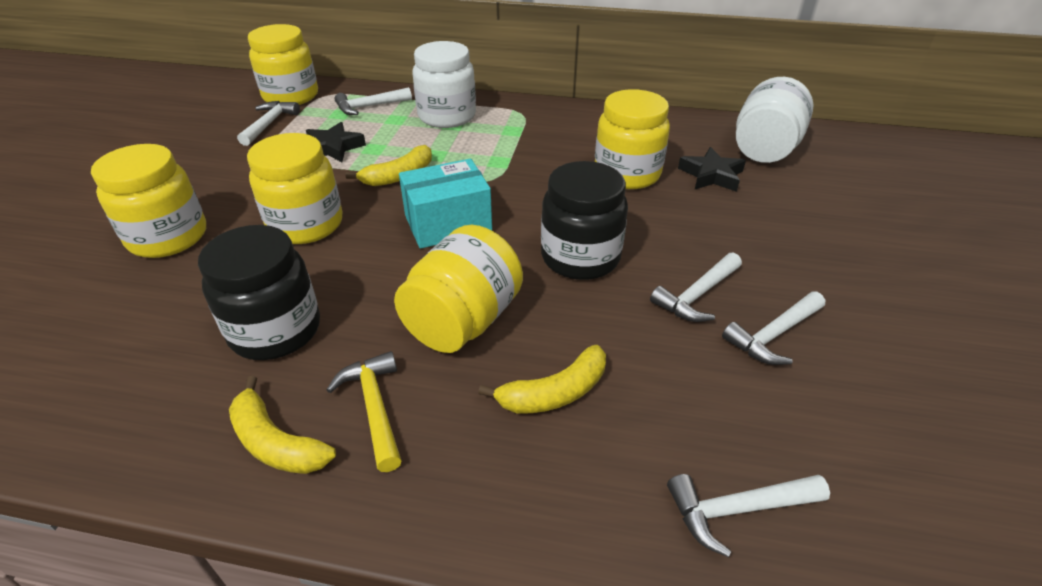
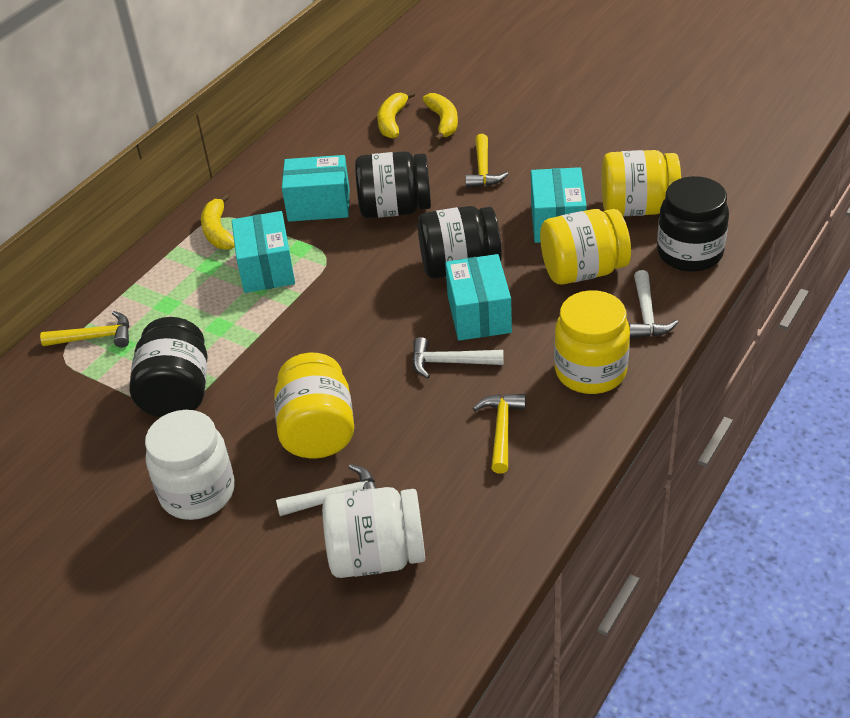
black jar: [198,225,320,360] [541,161,628,280] = 2 -> [129,317,208,417] [355,151,431,218] [418,206,502,279] [657,176,729,272] = 4
black star: [306,122,366,162] [678,147,746,192] = 2 -> none = 0
turquoise box: [399,159,492,249] = 1 -> [232,211,295,293] [282,155,349,222] [445,254,512,341] [531,167,587,243] = 4
white hammer: [237,101,300,146] [335,87,412,115] [650,252,742,322] [667,474,830,557] [722,291,825,365] = 5 -> [276,464,376,516] [412,337,504,379] [629,270,678,338] = 3
yellow hammer: [326,351,401,472] = 1 -> [40,311,129,348] [465,134,508,188] [473,394,526,474] = 3
yellow jar: [91,144,206,258] [247,133,342,244] [248,24,318,105] [394,225,523,353] [595,89,670,189] = 5 -> [274,353,354,458] [540,209,631,285] [554,290,630,394] [601,150,681,216] = 4

